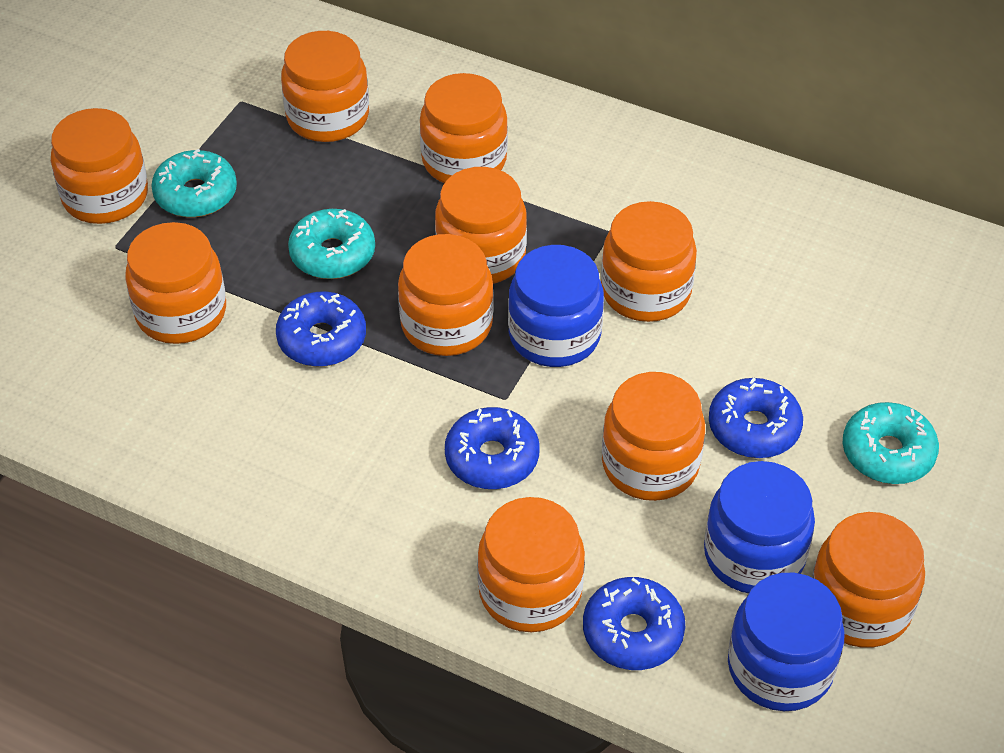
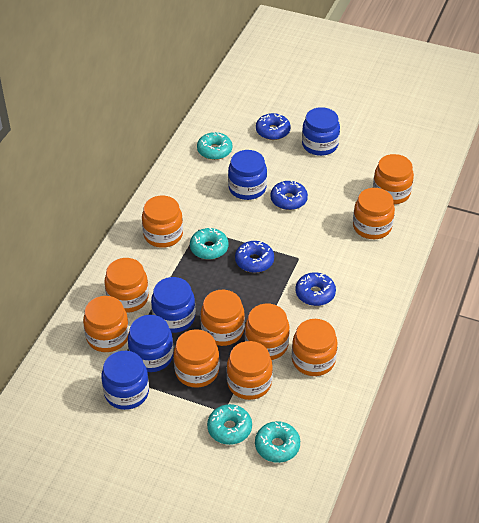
blue jar: [508,245,604,367] [704,461,815,593] [728,573,845,711] = 3 -> [101,351,149,410] [128,315,174,372] [151,277,195,333] [228,150,267,200] [302,107,340,156] = 5
turquoise donut: [151,149,237,217] [288,209,375,279] [842,402,939,484] = 3 -> [190,228,228,260] [197,132,232,160] [207,404,252,445] [255,421,300,463] = 4

